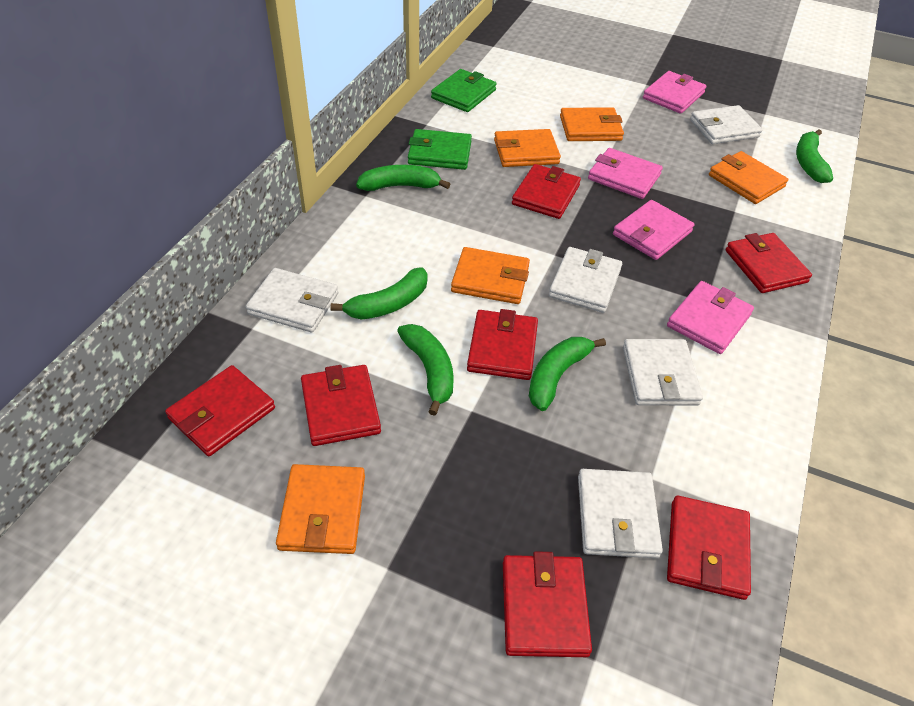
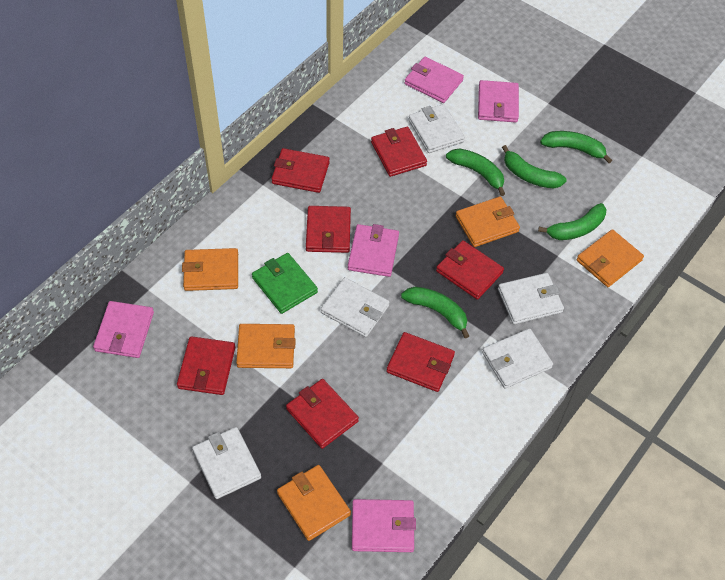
green wallet: [408,129,472,170] [431,69,497,112] = 2 -> [252,253,318,314] = 1
pink wallet: [588,148,663,199] [613,200,694,260] [643,71,706,114] [667,281,754,354] = 4 -> [93,301,154,358] [348,224,399,277] [352,499,416,552] [405,57,464,103] [478,80,519,123] = 5

